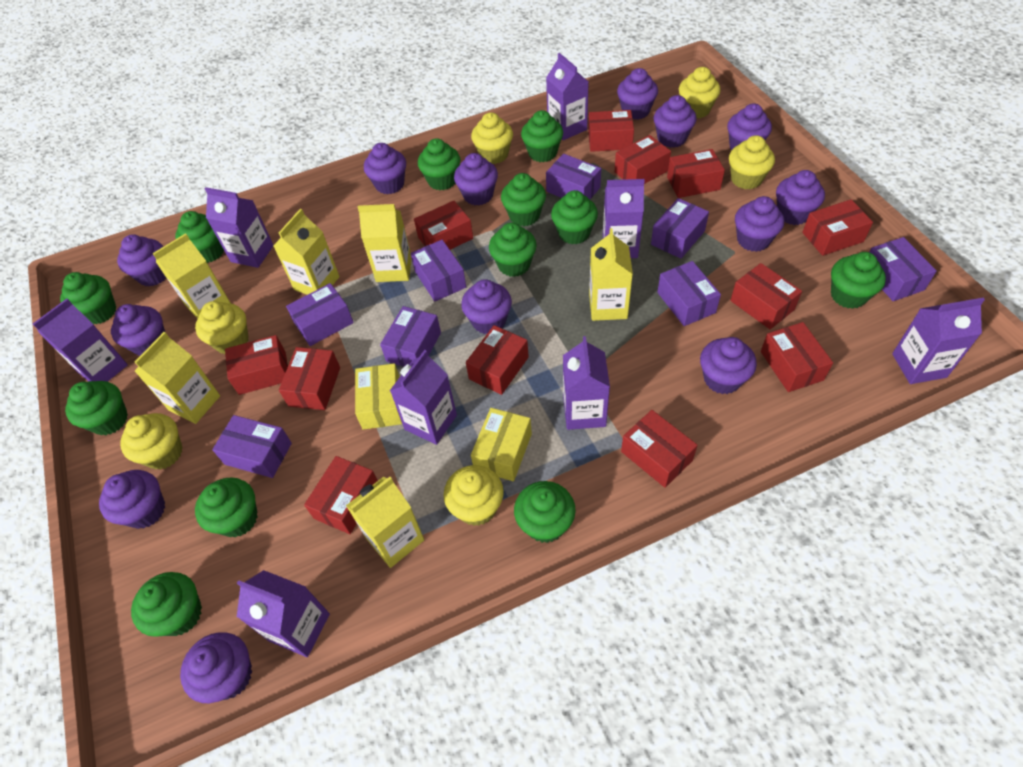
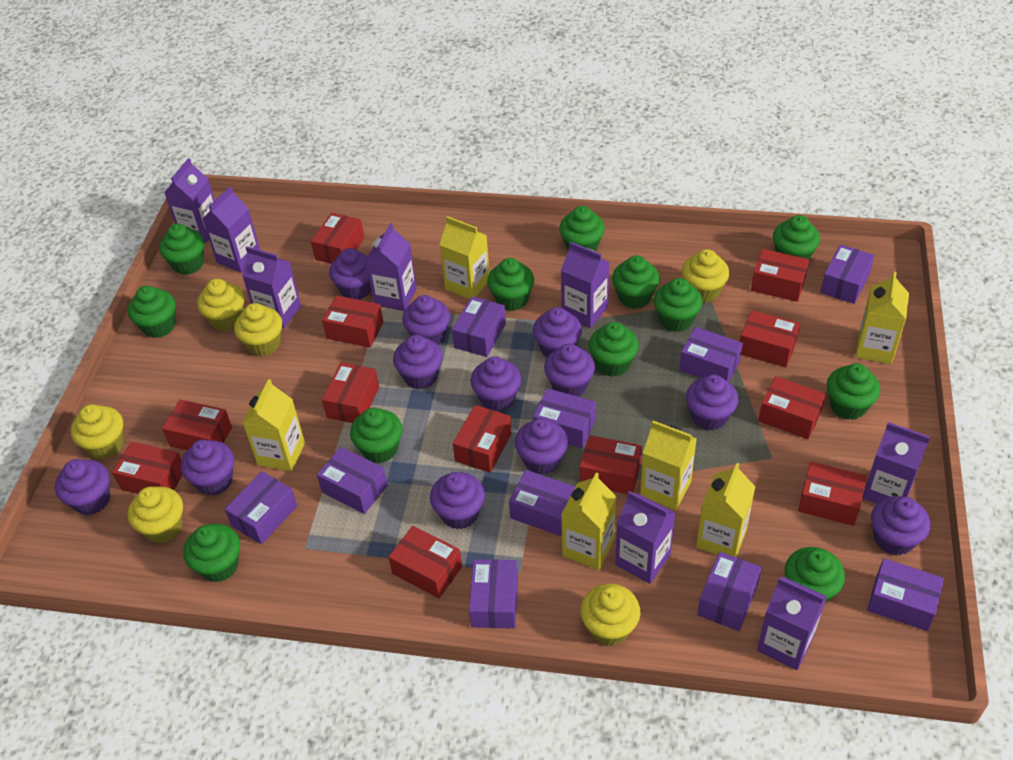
purple box: [212,415,292,478] [286,283,354,346] [380,306,441,367] [410,240,466,302] [546,154,601,200] [651,198,709,259] [657,261,721,326] [870,237,937,301] = 8 -> [225,471,297,544] [317,447,388,514] [452,297,506,357] [469,559,518,629] [509,470,576,536] [533,388,596,449] [679,327,743,382] [697,552,762,631] [820,244,875,304] [867,558,944,631] = 10
purple cupcake: [99,470,165,529] [111,304,165,356] [117,234,166,286] [180,632,252,703] [364,143,406,194] [454,153,498,206] [461,279,512,334] [617,68,658,120] [654,95,696,148] [700,337,757,394] [727,103,772,151] [735,196,784,252] [776,170,825,225] = 13 -> [55,459,110,515] [181,439,234,496] [329,248,371,300] [393,335,443,389] [402,295,451,345] [430,472,485,529] [471,356,521,412] [515,418,568,475] [533,307,582,358] [544,344,595,397] [686,374,739,431] [871,496,930,556] = 12
yellow box: [355,363,402,430] [471,408,532,481] = 2 -> none = 0

